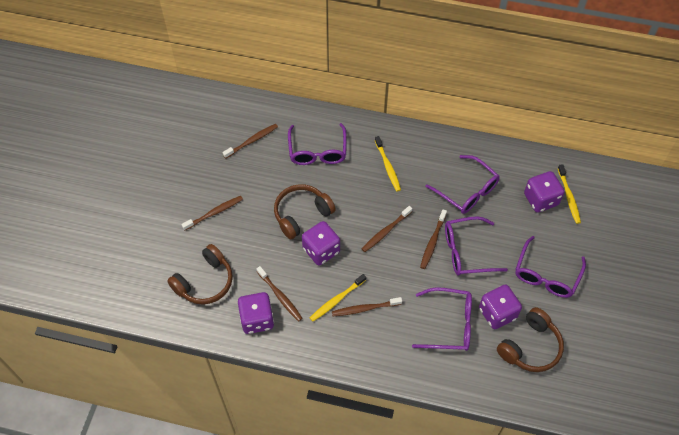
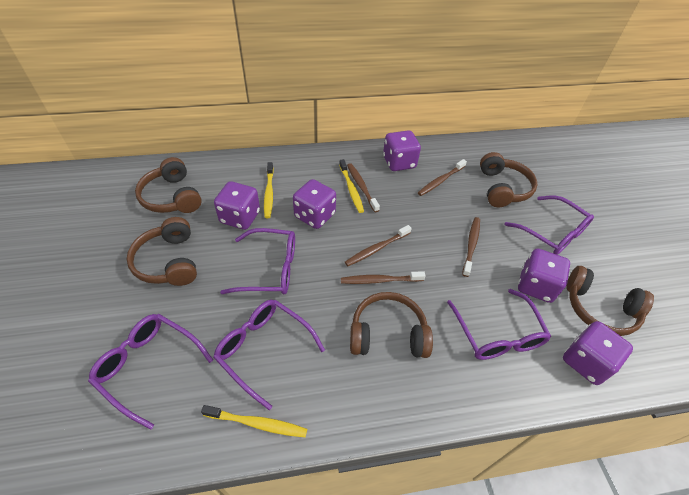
brown headphones: [167,244,233,305] [274,184,336,239] [497,307,564,372] = 3 -> [126,217,197,286] [135,157,202,213] [350,292,433,358] [480,152,538,207] [566,266,654,336] = 5
brown toothbrush: [181,196,243,230] [223,124,278,158] [256,266,303,322] [332,297,402,316] [362,206,412,252] [420,209,447,269] = 6 -> [341,271,426,284] [345,225,412,266] [347,163,380,212] [418,159,467,196] [462,217,480,277] = 5
purple dice: [238,292,274,334] [302,221,340,266] [479,284,522,329] [524,171,565,213] = 4 -> [214,181,260,230] [293,179,336,229] [383,130,421,171] [518,249,570,303] [563,321,633,385] = 5

